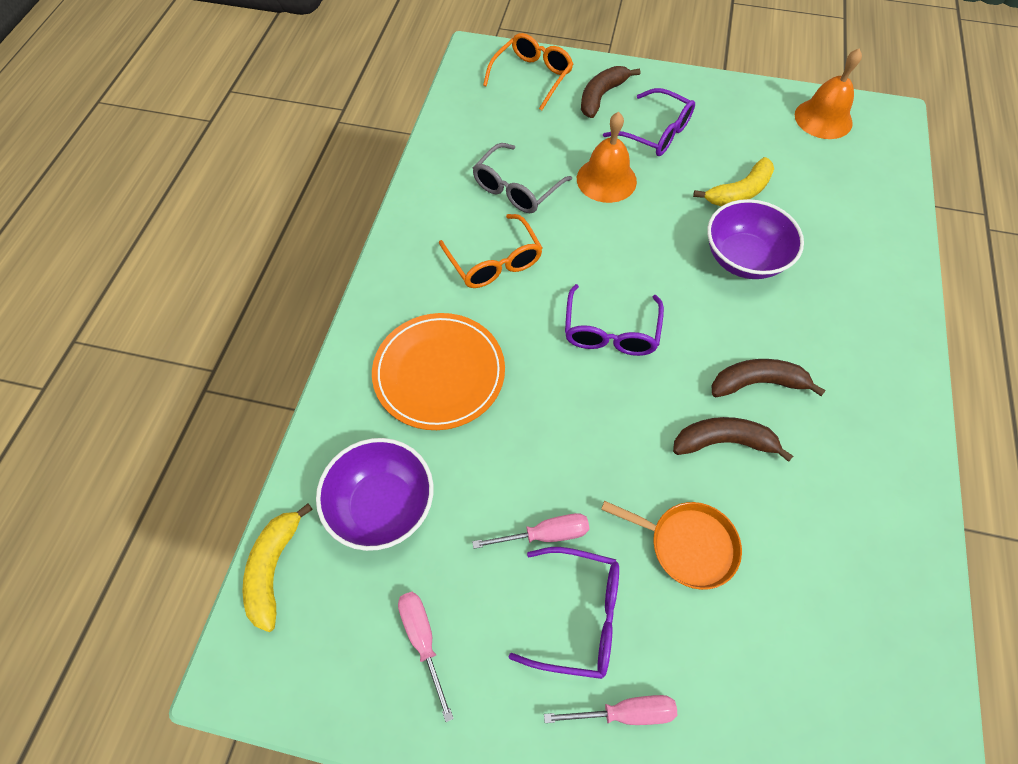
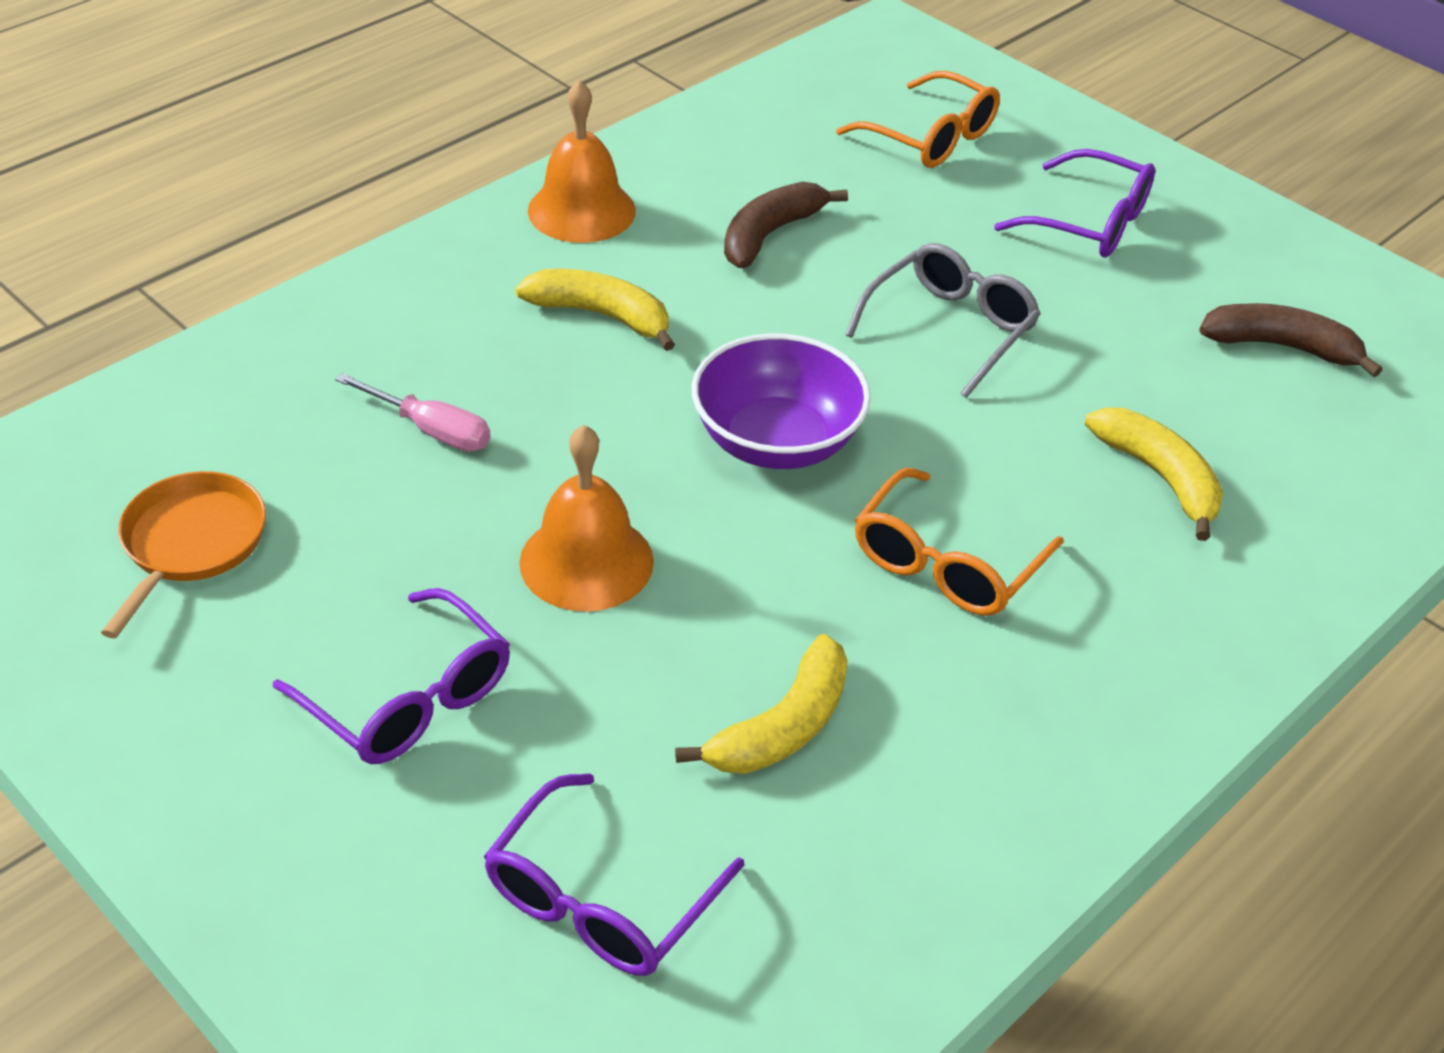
brown banana: [581,66,640,118] [673,417,793,462] [711,359,826,397] = 3 -> [724,182,848,268] [1199,303,1382,377] = 2
orange plate: [372,313,505,430] = 1 -> none = 0
pink screwdriver: [398,592,454,722] [472,513,589,549] [544,695,677,725] = 3 -> [335,373,491,451] = 1
purple bowl: [316,438,434,551] [707,199,804,279] = 2 -> [692,333,871,469] = 1
yellow banana: [242,503,313,632] [693,157,774,206] = 2 -> [515,269,675,351] [675,634,848,774] [1085,407,1223,541] = 3

